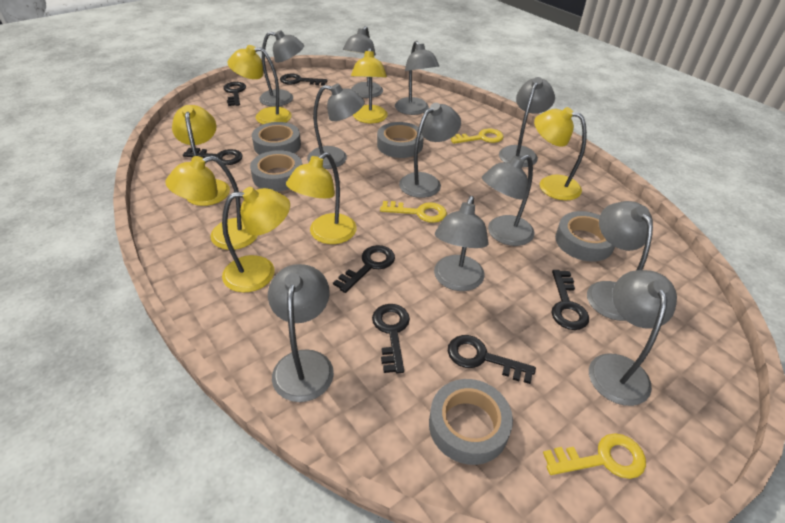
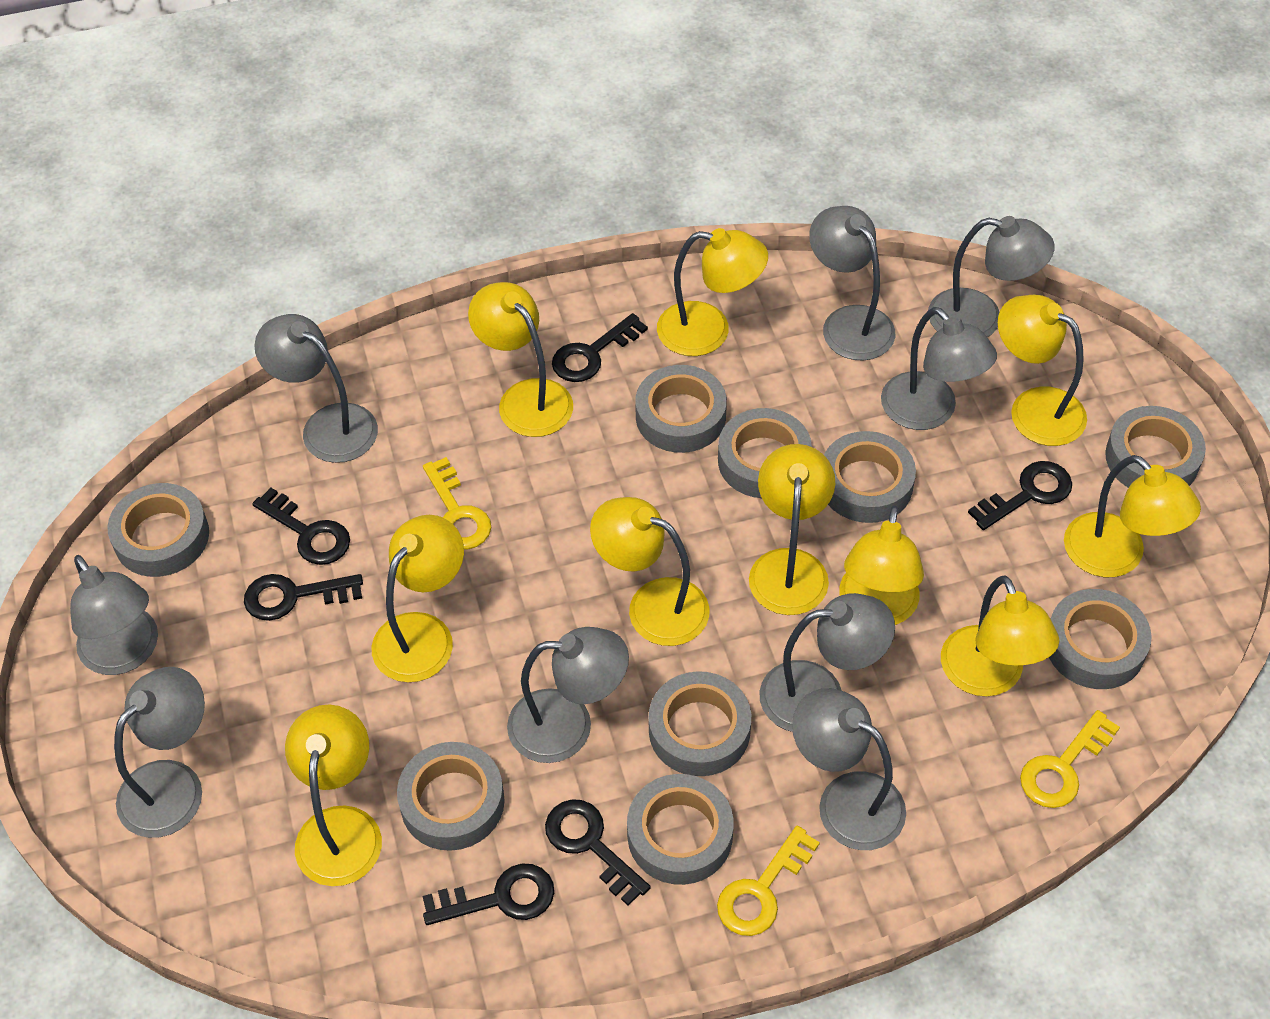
black key: [183,148,243,165] [223,82,246,106] [280,74,327,85] [333,245,395,293] [372,304,410,374] [448,335,536,384] [551,270,589,330] = 7 -> [244,574,363,621] [252,488,350,565] [422,864,554,925] [545,799,651,906] [552,313,648,382] [968,461,1072,530] = 6
grey lamp: [259,30,304,107] [268,264,334,402] [307,84,365,169] [343,26,383,98] [395,41,439,115] [399,103,461,198] [434,196,488,291] [482,155,535,246] [499,77,555,168] [587,201,653,321] [589,270,677,406] = 11 -> [70,555,158,675] [114,667,205,838] [254,314,378,463] [507,627,629,763] [759,593,895,732] [792,688,906,850] [809,206,895,361] [881,307,997,430] [928,216,1055,337] = 9
grey tape: [250,150,302,191] [252,122,301,155] [377,122,424,158] [429,379,513,465] [555,211,615,262] = 5 -> [108,483,209,577] [397,742,505,851] [627,774,734,885] [635,365,727,453] [649,671,751,776] [718,408,812,498] [824,431,916,523] [1049,589,1152,689] [1105,406,1206,488] = 9
yellow lamp: [165,156,258,250] [172,105,230,206] [222,187,290,293] [228,45,292,124] [286,152,357,244] [351,48,388,123] [534,107,587,200] = 7 -> [285,705,382,886] [372,515,464,682] [468,282,573,437] [590,497,710,646] [657,228,768,356] [749,444,835,615] [839,505,924,625] [941,576,1059,697] [998,295,1087,446] [1064,455,1201,577] = 10

